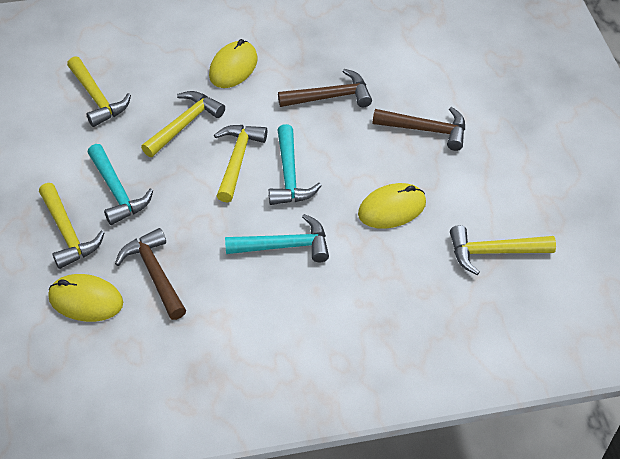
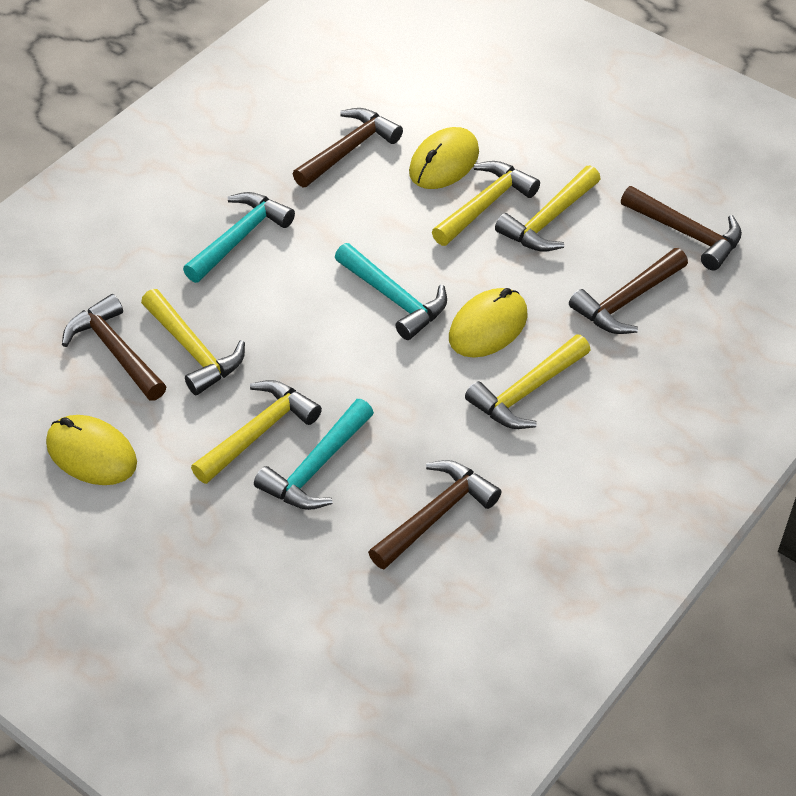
brown hammer: [115,228,186,320] [278,69,372,107] [373,107,465,151] = 3 -> [62,294,167,401] [293,108,403,187] [368,460,501,570] [569,248,688,334] [621,186,742,270] = 5

